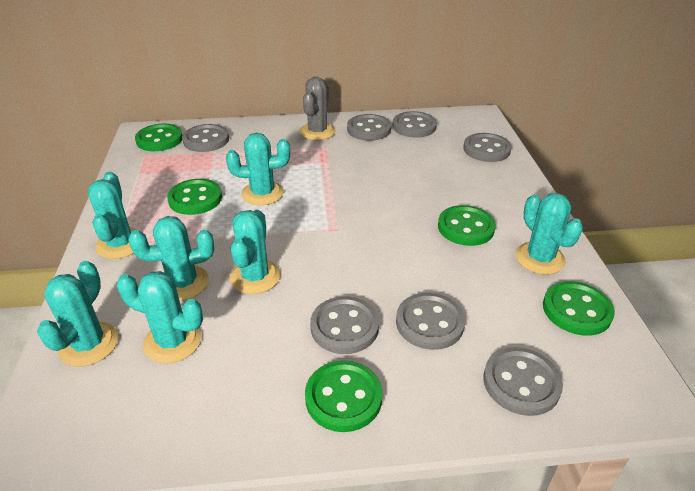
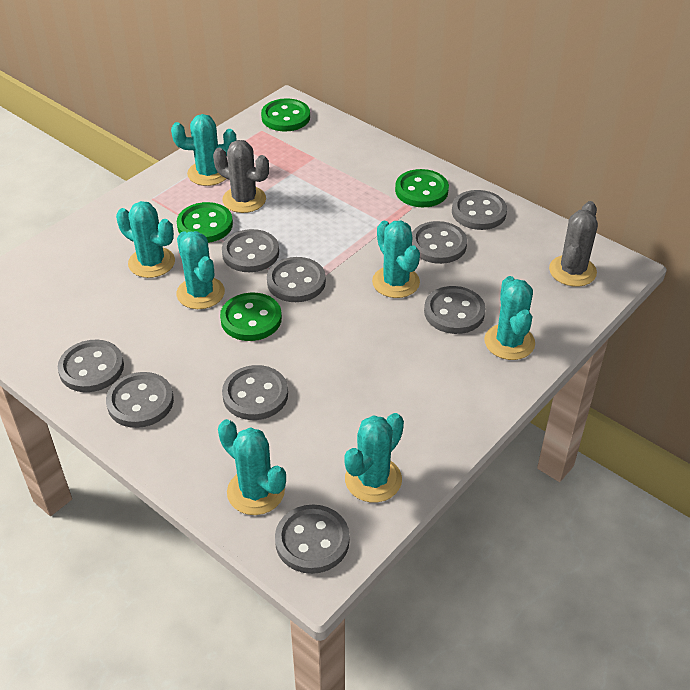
green button: [135,124,182,151] [167,179,222,215] [305,360,383,432] [438,205,496,246] [543,281,615,336] = 5 -> [177,202,233,243] [220,293,282,341] [261,98,310,132] [395,169,449,207] = 4
grey button: [182,124,229,152] [310,297,379,354] [347,114,391,141] [393,111,437,138] [396,293,465,350] [463,133,512,162] [483,347,563,416] = 7 -> [58,340,124,392] [106,372,174,428] [222,229,279,272] [222,365,288,420] [267,257,326,302] [275,505,350,574] [412,221,467,264] [424,286,486,334] [452,190,507,230] = 9
grey cactus: [300,77,336,140] = 1 -> [213,140,269,213] [549,201,598,287] = 2

